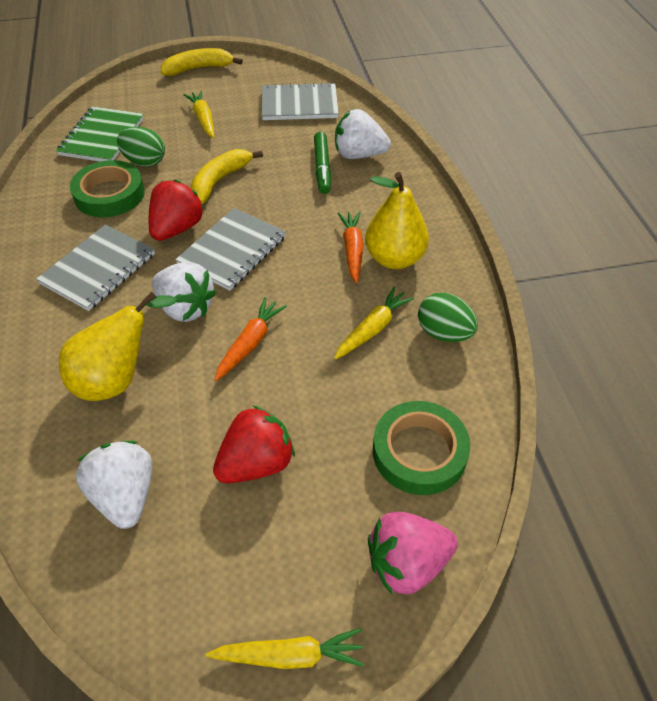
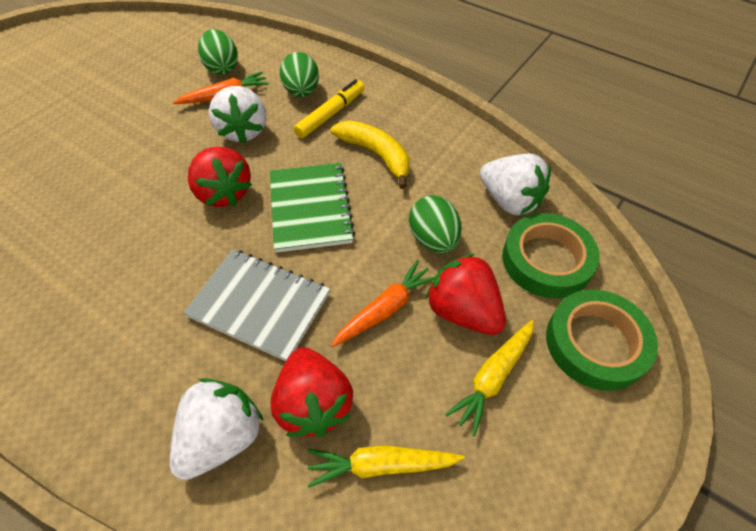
green egg: [117,127,165,167] [418,292,478,342] = 2 -> [198,29,238,75] [280,52,319,97] [409,195,462,253] = 3
green marker: [314,132,331,194] = 1 -> none = 0
grey notebook: [36,224,155,311] [175,208,286,291] [262,82,339,120] = 3 -> [183,249,330,361] = 1
pink strawberry: [368,512,458,594] = 1 -> none = 0
red strawberry: [149,180,204,241] [213,405,295,483] = 2 -> [188,147,252,207] [270,347,353,437] [426,254,506,335] = 3
yellow banana: [161,48,243,76] [190,149,263,204] = 2 -> [331,120,409,189] = 1
yellow carrot: [183,90,214,138] [205,628,365,669] [334,287,414,359] = 3 -> [307,445,465,488] [445,320,534,436] = 2
yellow marker: none = 0 -> [294,79,364,138] = 1
yellow pear: [59,292,176,401] [365,172,429,269] = 2 -> none = 0

